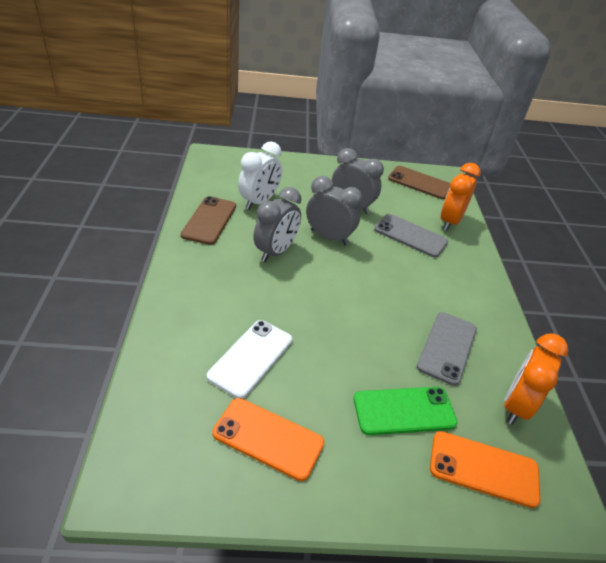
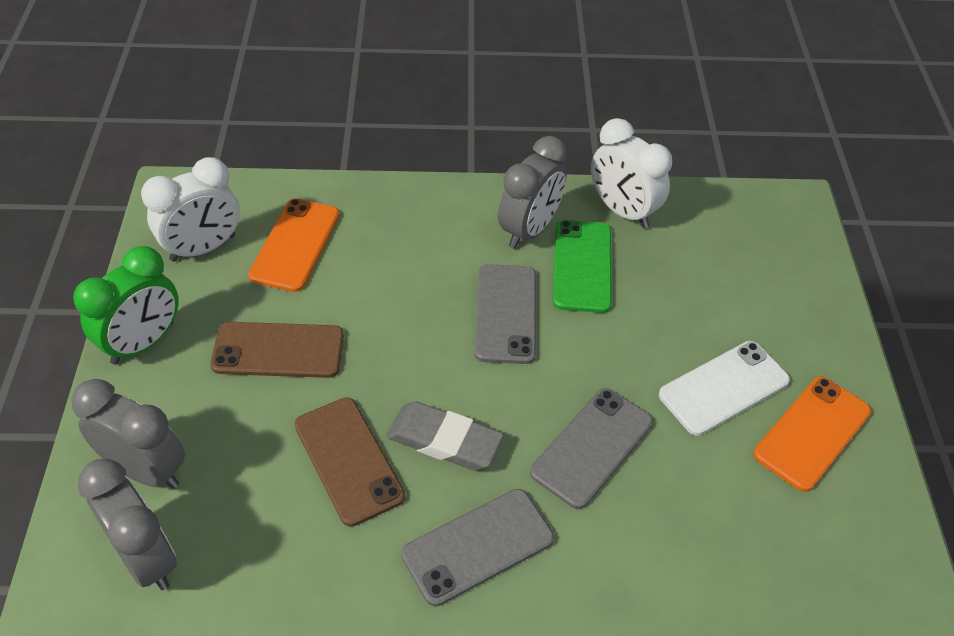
green clock: none = 0 -> [73,246,179,365] = 1
grey eraser: none = 0 -> [386,401,504,470] = 1
grey phone: [375,214,448,258] [417,312,477,386] = 2 -> [401,489,554,606] [475,264,536,364] [530,388,653,509] = 3
orange clock: [441,163,481,231] [504,333,568,425] = 2 -> none = 0
white clock: [238,141,282,210] = 1 -> [141,157,240,262] [591,118,672,228] = 2

